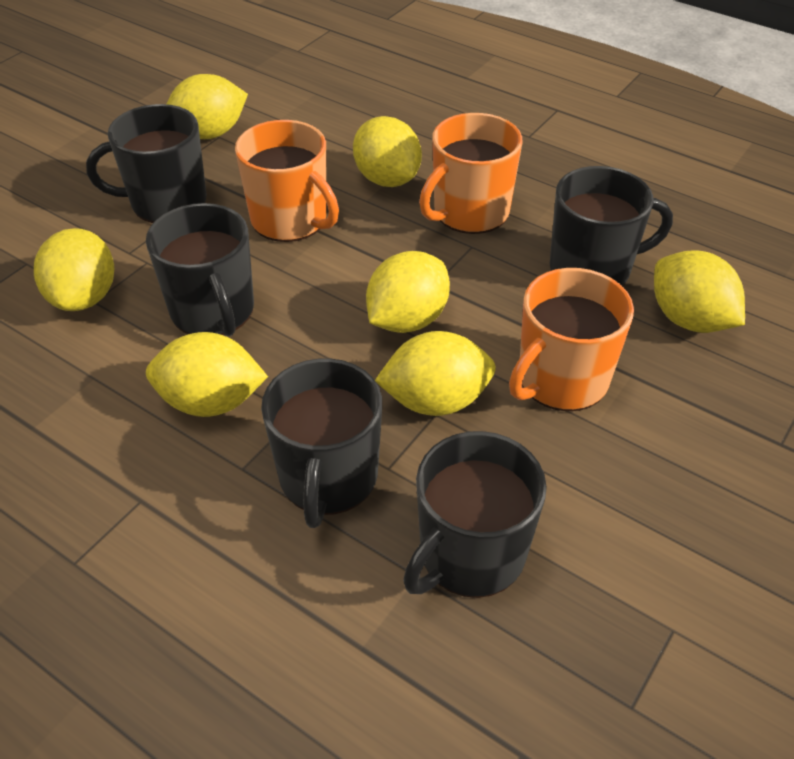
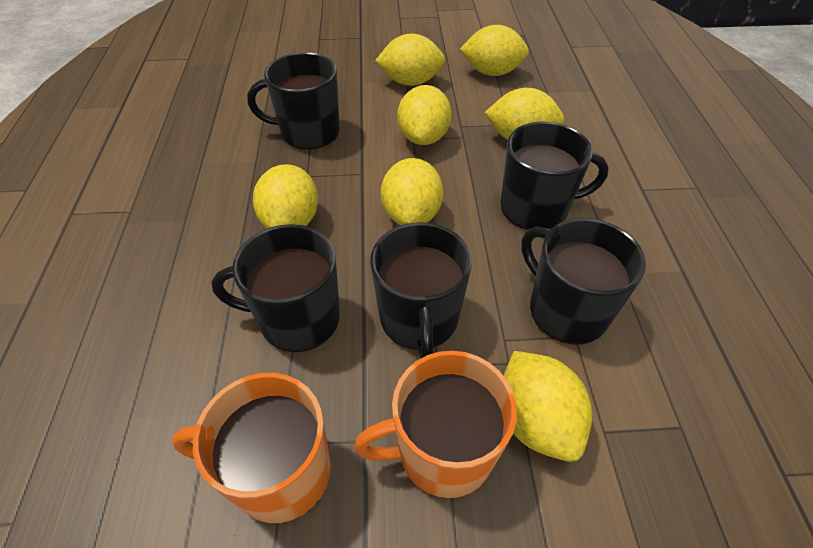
orange mug: [235,120,339,242] [419,113,523,234] [509,268,634,411] = 3 -> [172,373,331,523] [354,351,517,498] = 2

